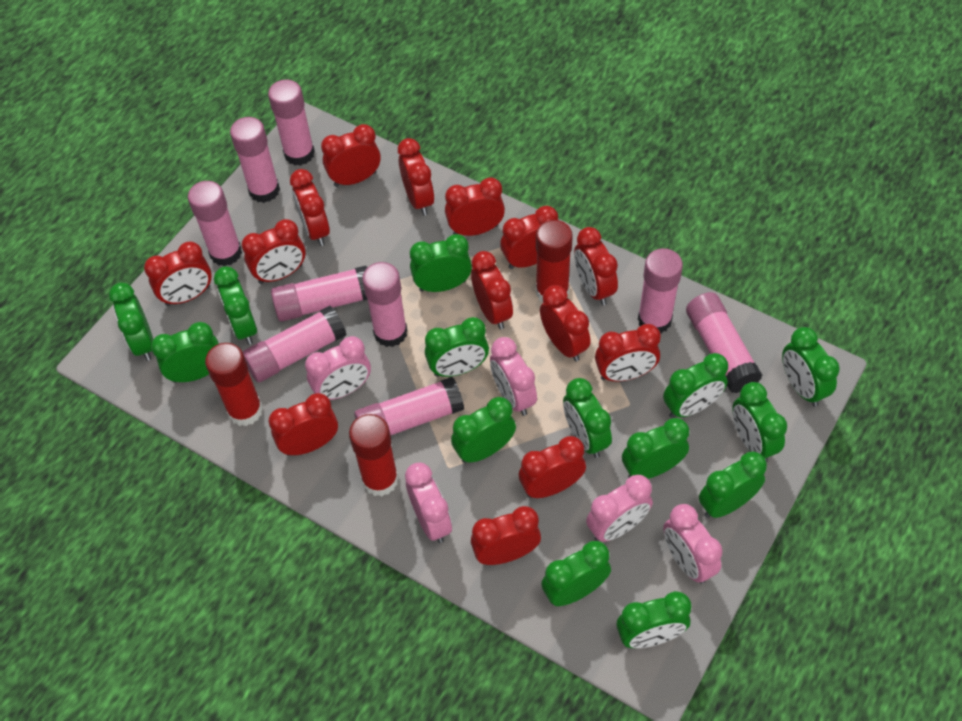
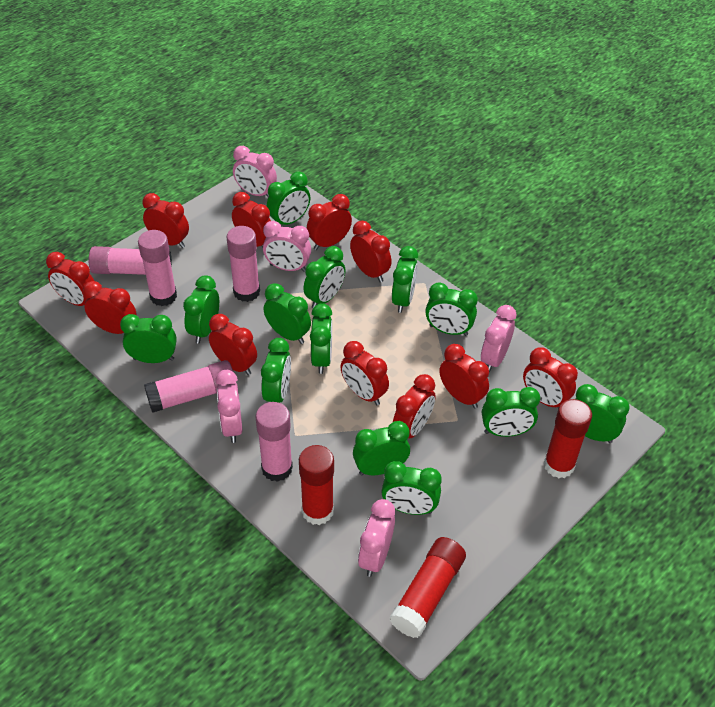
green clock: [109,283,153,361] [151,322,219,383] [214,266,257,345] [410,234,472,292] [425,317,489,377] [451,397,516,463] [541,541,611,606] [563,378,612,458] [617,591,692,648] [622,418,689,479] [663,353,728,418] [699,452,767,518] [733,382,787,462] [782,327,840,407] = 14 -> [120,314,177,363] [183,275,219,344] [261,338,291,403] [264,284,311,344] [267,172,311,225] [303,246,346,308] [310,303,332,374] [353,421,410,476] [381,461,442,515] [392,246,418,313] [425,282,478,336] [482,387,540,437] [575,384,630,443] = 13
pink glue stick: [188,181,242,266] [230,117,280,203] [243,306,347,383] [268,79,315,166] [271,266,368,322] [354,377,464,435] [362,262,408,347] [638,248,683,334] [686,292,762,393] = 9 -> [89,246,172,275] [138,230,177,306] [144,360,233,413] [227,226,260,302] [255,402,293,482] = 5
red clock: [144,241,212,306] [242,219,306,284] [268,393,338,456] [290,169,330,246] [321,124,381,187] [398,138,434,215] [445,177,505,236] [471,251,513,330] [471,506,541,565] [500,205,558,269] [519,436,586,498] [540,285,591,362] [574,227,618,305] [595,324,661,382] = 14 -> [46,252,94,306] [83,281,137,334] [142,193,189,248] [209,314,257,375] [232,192,271,248] [307,194,352,250] [340,341,389,405] [350,221,392,282] [393,374,436,438] [439,344,489,409] [523,347,578,409] = 11

